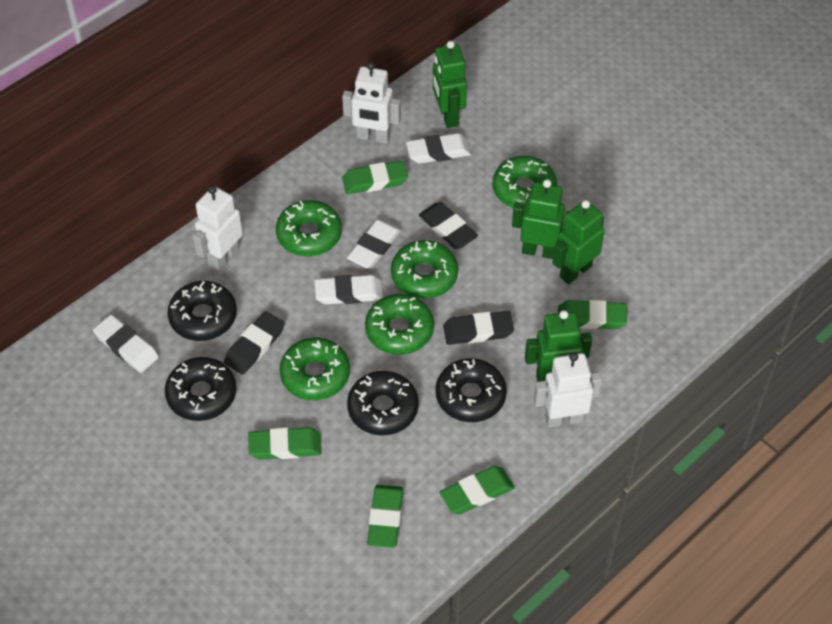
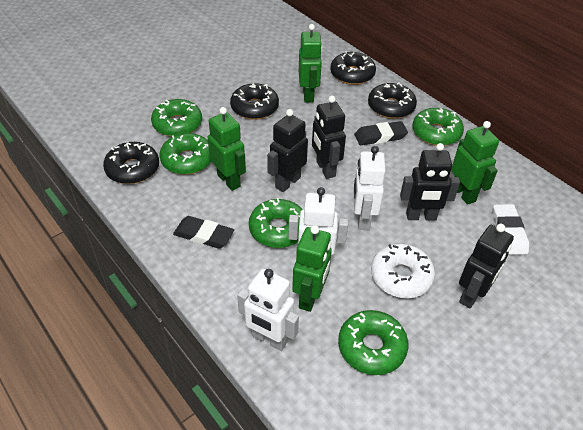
black eraser: [224,311,285,375] [419,202,478,249] [443,311,514,345] = 3 -> [173,216,234,249] [354,121,408,145] = 2
black robot: none = 0 -> [267,109,308,192] [312,96,346,179] [400,143,460,221] [459,224,514,308] = 4
green eraser: [248,427,322,460] [342,161,408,194] [367,485,403,548] [440,466,515,514] [558,300,627,329] = 5 -> none = 0
white donut: none = 0 -> [371,244,435,298] = 1
white eraser: [93,315,159,373] [314,275,383,305] [347,219,401,269] [406,133,471,164] = 4 -> [493,204,529,255] = 1

